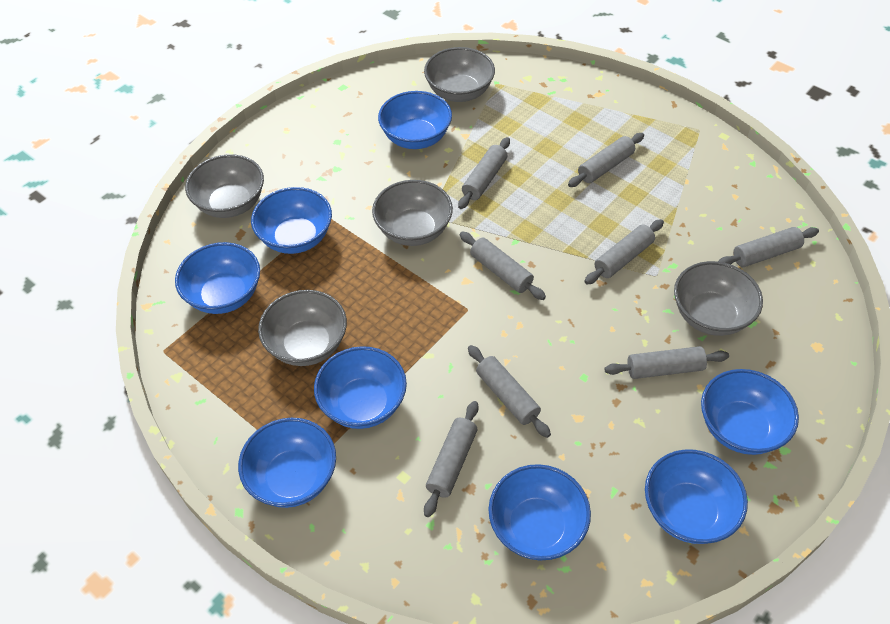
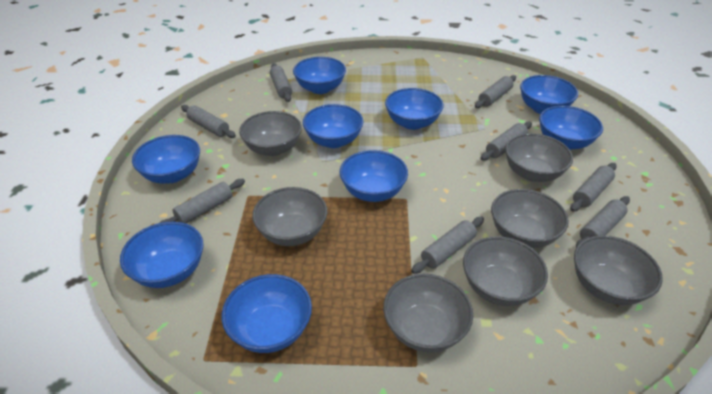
blue bowl: [175,242,260,314] [238,418,336,508] [251,187,332,254] [314,346,407,429] [378,91,452,149] [488,464,591,561] [645,449,748,544] [701,369,799,455] = 8 -> [120,222,204,288] [132,135,200,184] [222,274,312,353] [293,57,346,94] [303,104,364,148] [340,150,408,202] [385,88,444,130] [520,75,578,114] [539,106,603,150] = 9
grey bowl: [185,154,264,218] [258,290,347,366] [372,180,453,246] [424,47,495,102] [674,261,763,336] = 5 -> [239,111,302,156] [252,187,327,246] [383,274,473,352] [463,236,548,306] [491,189,569,248] [505,133,573,182] [574,236,663,305] = 7

